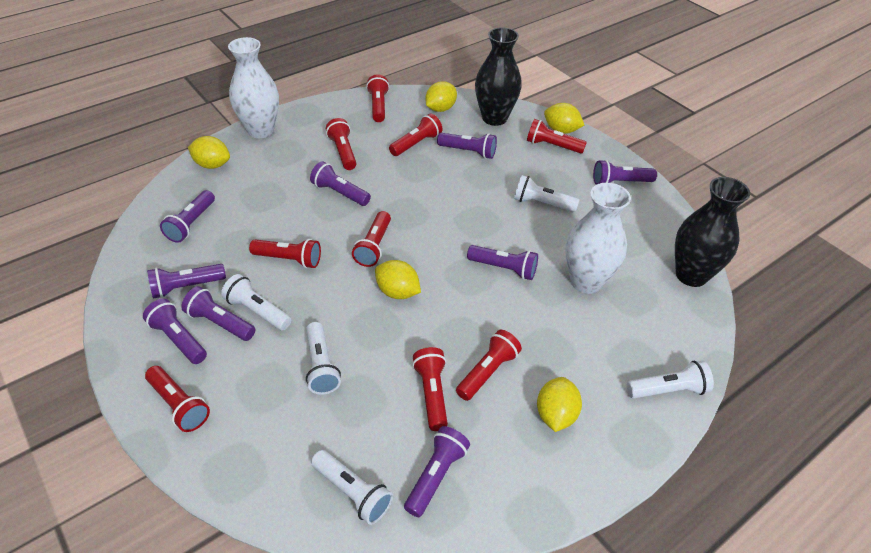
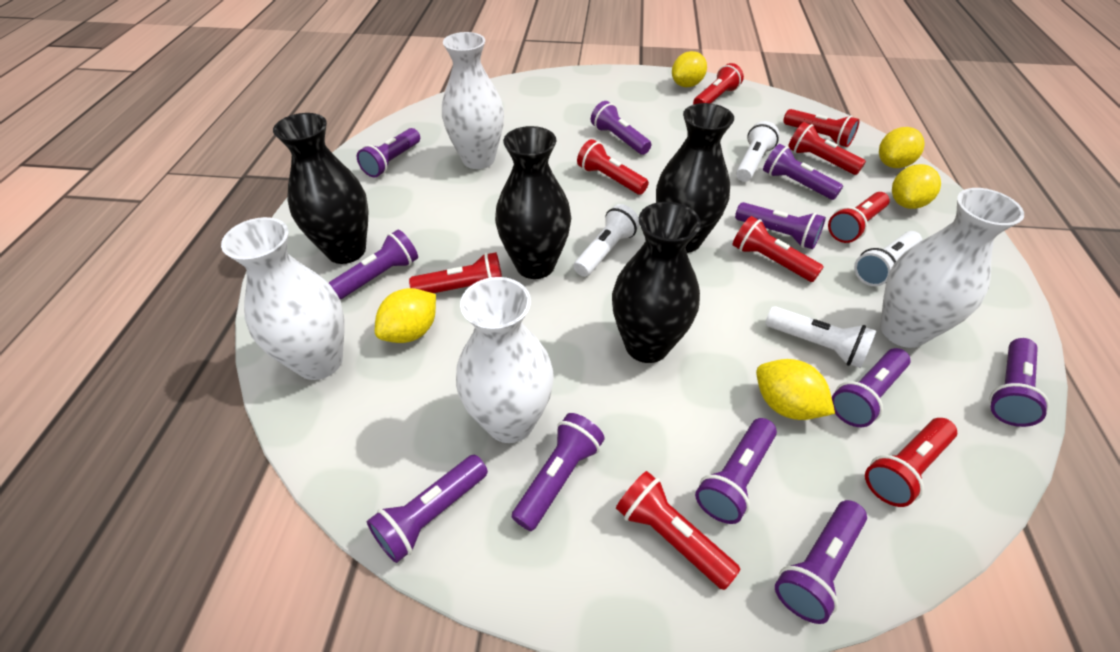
black vase: [475,27,522,126] [675,177,750,287] = 2 -> [273,113,368,264] [495,126,571,279] [612,202,701,363] [656,103,734,253] = 4
purple flashlight: [143,299,207,364] [147,264,226,299] [160,190,215,243] [181,286,255,341] [310,161,371,206] [404,426,470,517] [437,133,497,159] [467,245,538,280] [593,160,657,185] = 9 -> [329,230,418,299] [357,128,420,178] [367,455,488,563] [512,413,605,531] [591,101,651,155] [695,418,777,524] [735,202,826,249] [763,144,843,200] [775,500,867,624] [832,348,911,427] [989,338,1049,427] = 11
white flashlight: [221,274,291,331] [306,322,341,395] [311,450,393,525] [514,175,579,212] [627,360,714,399] = 5 -> [574,204,640,277] [736,121,780,182] [765,306,876,368] [854,231,922,286] = 4
white vase: [228,37,279,138] [565,183,631,294] = 2 -> [221,217,344,380] [442,32,504,169] [456,277,554,443] [880,188,1024,348] = 4

